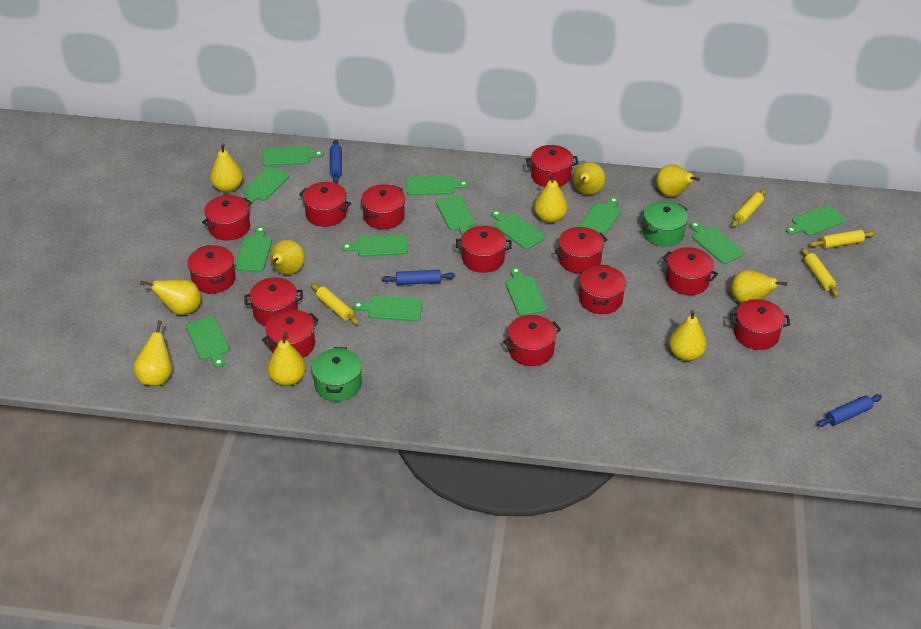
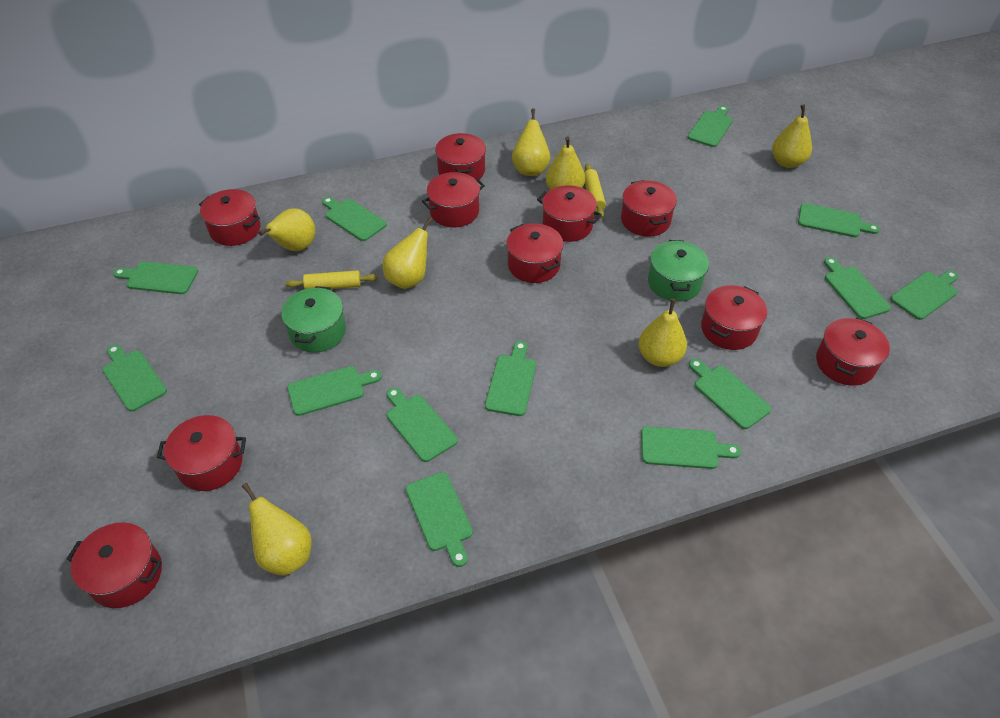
blue rolling pin: [330,140,342,183] [382,270,455,285] [817,394,882,427] = 3 -> none = 0
red pot: [187,245,235,294] [202,195,252,241] [244,277,303,326] [262,309,318,358] [299,182,351,227] [361,184,405,229] [456,226,512,273] [503,315,561,366] [526,145,578,187] [555,227,608,274] [579,264,626,314] [662,247,718,295] [730,299,790,350] = 13 -> [67,522,162,608] [157,415,246,491] [199,189,260,246] [422,172,485,228] [435,133,486,180] [506,224,563,283] [537,185,602,242] [621,180,677,237] [701,285,767,350] [816,317,890,386] = 10
yellow pear: [133,320,172,386] [140,280,201,315] [210,143,243,193] [267,332,306,386] [270,240,305,275] [534,173,568,223] [573,162,606,195] [656,164,700,197] [669,310,707,361] [730,270,787,304] = 10 -> [242,483,312,576] [258,208,315,251] [382,217,433,289] [512,108,550,176] [546,136,585,190] [639,299,687,367] [772,104,812,168] = 7
yellow rolling pin: [311,283,359,325] [732,189,766,227] [802,248,839,297] [809,229,875,249] = 4 -> [286,270,378,289] [584,163,606,219] = 2

